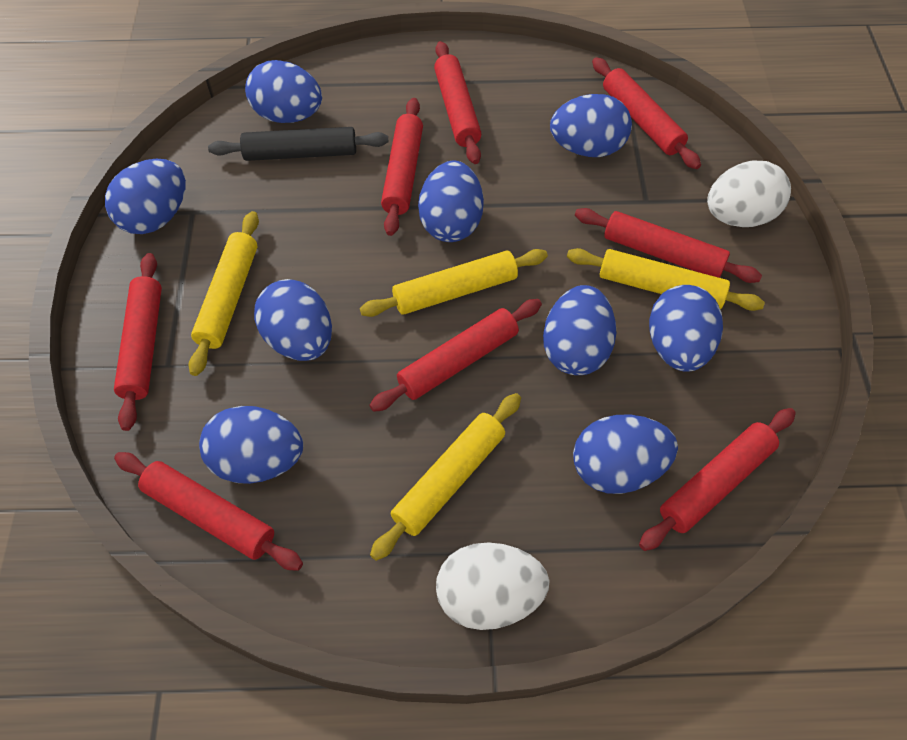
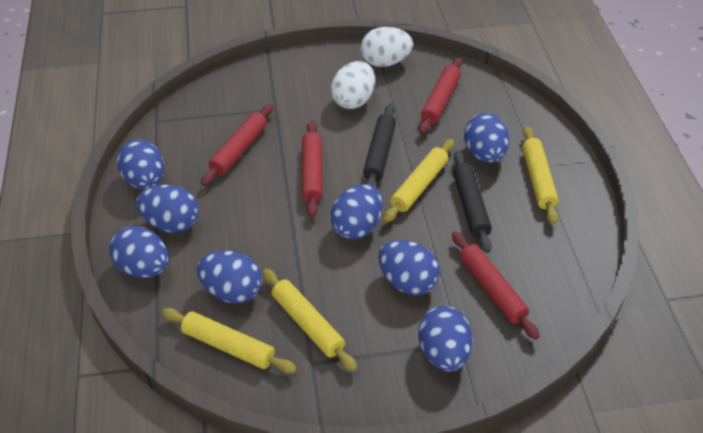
black rolling pin: [208,127,388,161] = 1 -> [363,104,396,187] [453,151,492,253] = 2
blue egg: [105,159,186,234] [199,406,303,484] [245,60,322,123] [254,279,332,361] [418,161,484,242] [543,285,616,375] [550,94,632,157] [573,415,678,494] [649,285,723,372] = 9 -> [109,226,169,278] [117,139,164,190] [136,184,199,233] [197,251,262,304] [330,184,382,239] [378,240,440,296] [418,306,473,372] [464,113,509,163] = 8
red rolling pin: [114,253,162,431] [114,452,303,571] [369,299,542,412] [381,98,423,236] [434,41,481,164] [575,208,762,283] [592,57,701,169] [639,408,796,551] = 8 -> [201,104,273,186] [302,121,322,217] [419,57,462,134] [452,232,540,340] = 4

